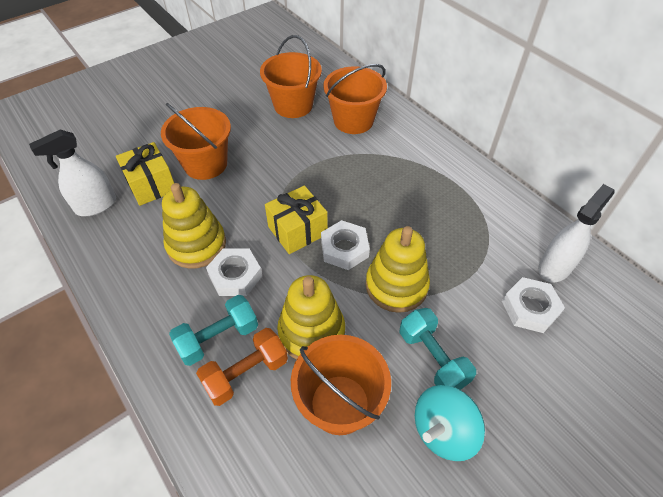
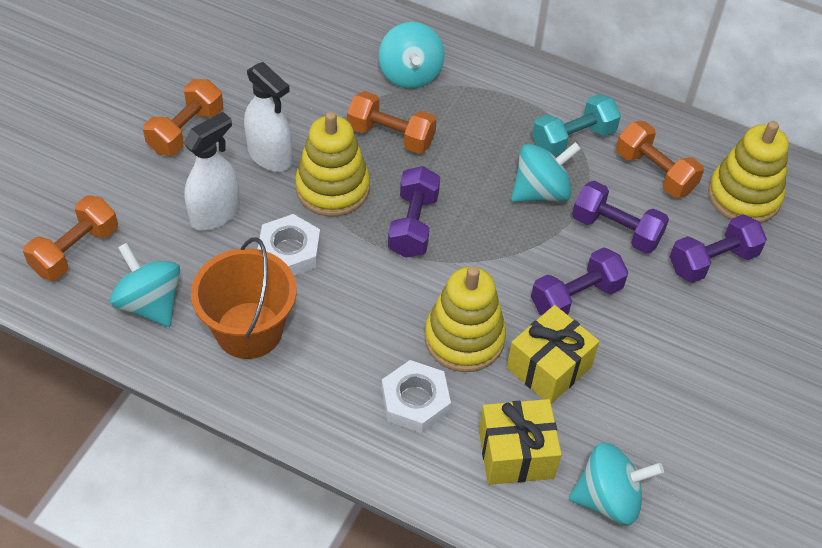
orange bucket: [161,103,231,180] [260,35,322,118] [291,335,391,435] [324,64,387,134] = 4 -> [191,237,297,359] = 1
orange dumbbell: [196,328,288,406] = 1 -> [23,196,118,280] [143,79,223,155] [347,91,437,154] [616,121,704,198] = 4
purple dumbbell: none = 0 -> [388,166,440,258] [531,247,629,316] [572,181,669,254] [670,214,767,283] = 4
turquoise dumbbell: [169,295,258,366] [400,308,476,390] = 2 -> [532,94,621,156] = 1
turquoise spinning top: [415,385,485,461] = 1 -> [110,243,180,327] [379,22,445,89] [511,142,581,202] [569,442,664,525] = 4
white nut: [206,249,262,296] [321,220,370,270] [502,277,565,333] = 3 -> [258,214,321,275] [381,360,451,433] = 2

